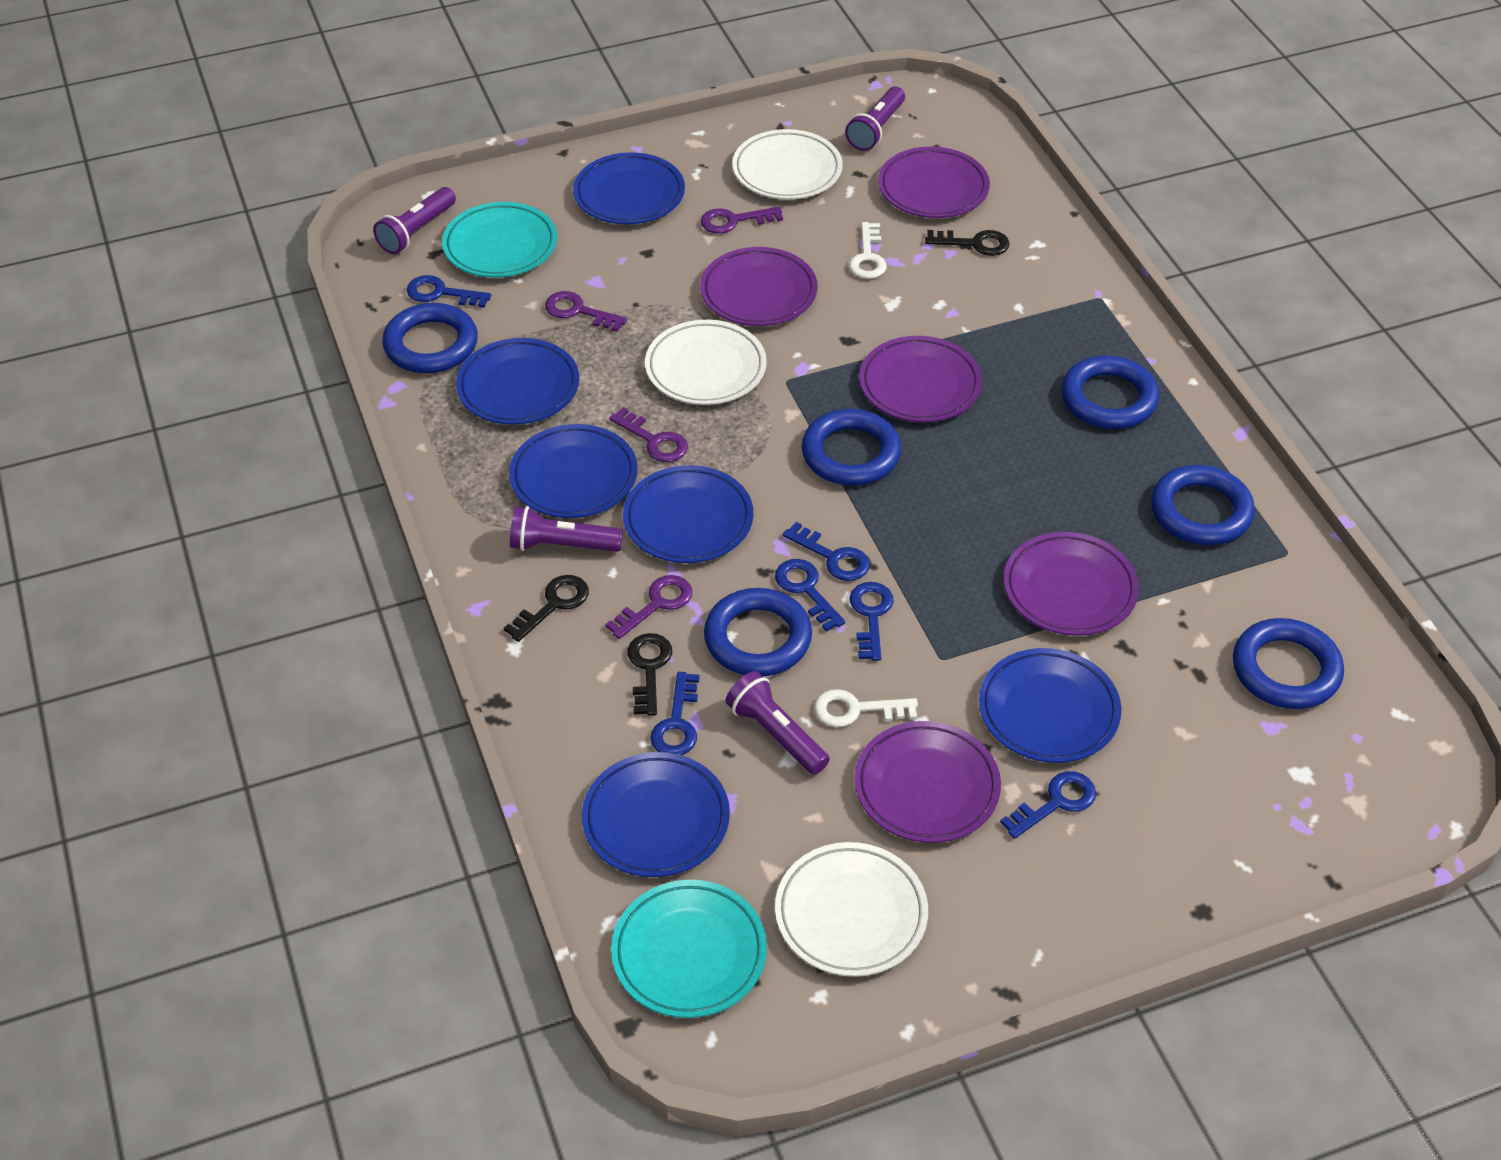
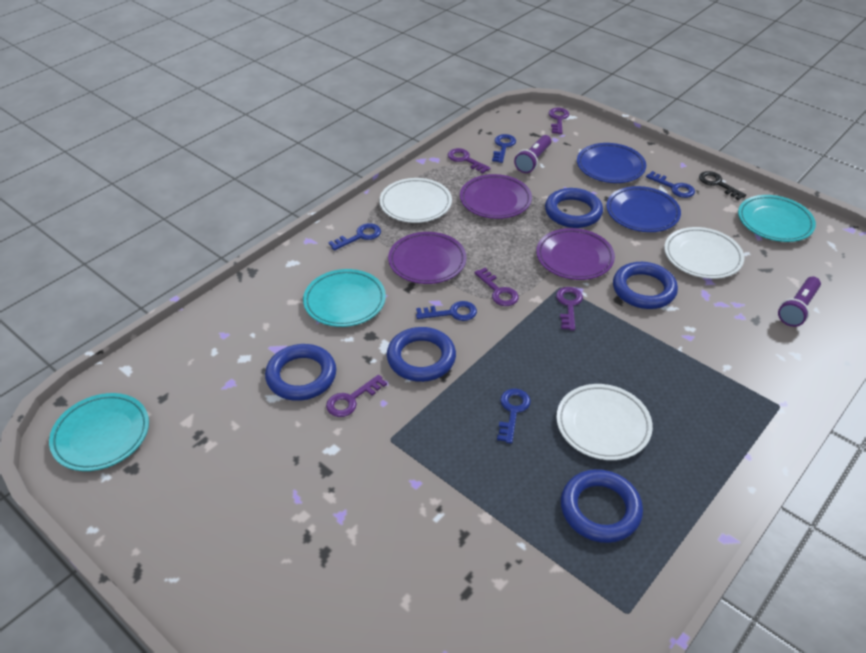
black key: [504,575,589,642] [627,633,672,716] [925,230,1010,256] = 3 -> [699,171,746,200] = 1
blue key: [407,275,491,308] [650,672,700,755] [775,559,845,632] [783,522,870,581] [849,582,894,661] [1000,771,1096,839] = 6 -> [329,223,381,251] [416,301,477,321] [492,134,516,163] [497,389,531,444] [646,171,695,198] = 5
blue plate: [456,338,579,425] [509,424,637,518] [573,152,685,224] [582,752,730,877] [623,465,753,563] [979,648,1121,763] = 6 -> [577,143,646,183] [606,186,681,232] = 2
blue ring: [382,303,478,373] [704,588,812,676] [801,409,901,486] [1061,355,1159,429] [1151,465,1255,545] [1233,618,1344,709] = 6 -> [265,344,336,401] [387,327,456,382] [545,188,603,228] [561,469,643,543] [613,262,678,309] = 5
purple flashlight: [373,187,456,254] [510,506,623,552] [726,671,830,775] [845,86,905,151] = 4 -> [514,135,551,173] [778,277,821,327] = 2
purple key: [545,291,627,332] [605,575,693,639] [609,407,688,462] [701,207,783,234] = 4 -> [326,375,387,417] [448,148,491,173] [474,268,519,306] [549,108,569,134] [556,287,583,330] = 5
purple plate: [700,247,818,326] [855,721,1001,843] [859,336,982,422] [878,147,990,218] [1004,532,1139,636] = 5 -> [388,232,467,284] [460,174,532,219] [536,228,615,280] = 3
turquoise plate: [442,202,557,278] [611,880,767,1018] = 2 -> [49,393,149,471] [303,269,386,327] [738,195,816,242] = 3
white key: [814,689,918,727] [849,222,887,279] = 2 -> none = 0

